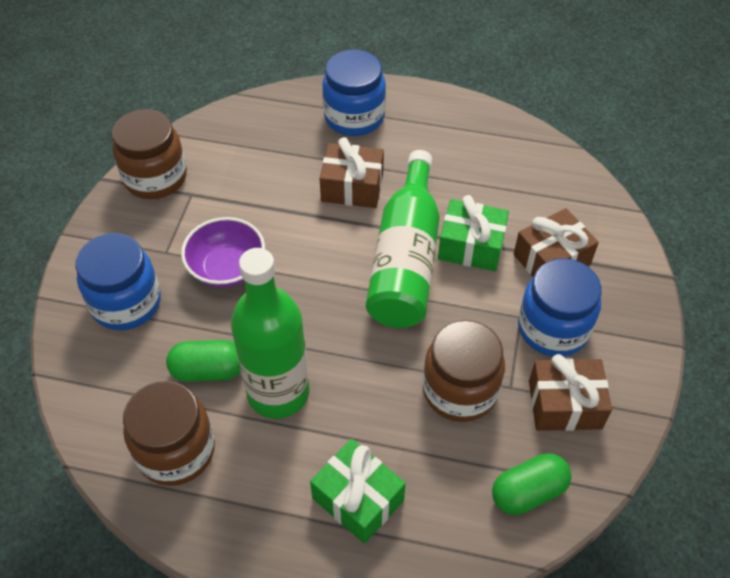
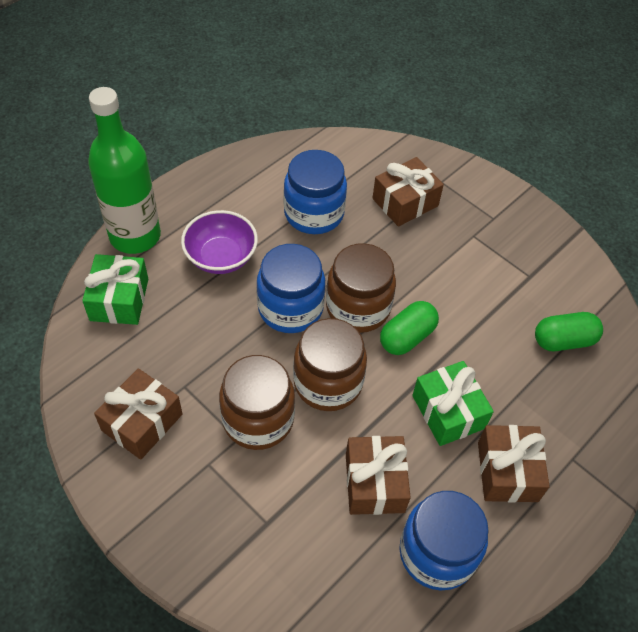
brown gift: [320,137,384,208] [514,208,599,277] [529,354,612,431] = 3 -> [94,368,182,460] [346,436,411,515] [372,157,444,226] [478,425,550,503] = 4
green bottle: [231,248,309,419] [366,150,440,328] = 2 -> [88,87,161,254] = 1

